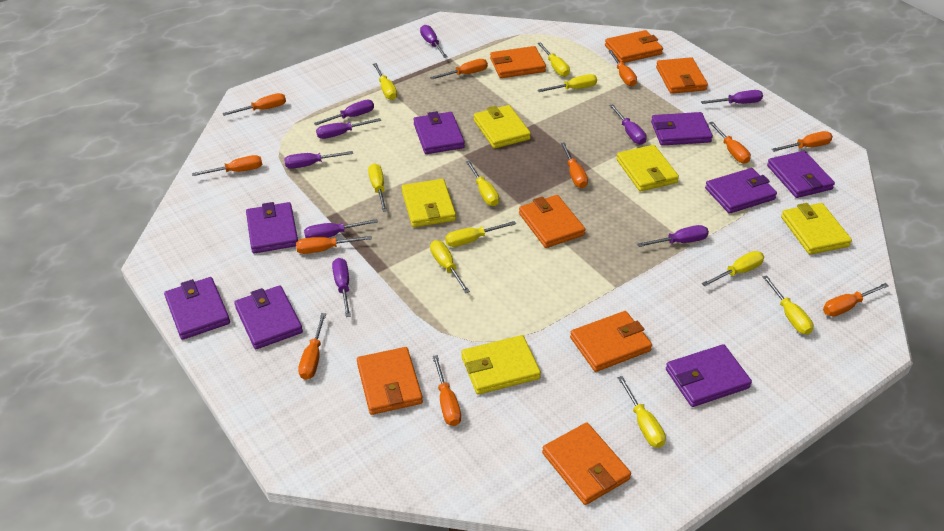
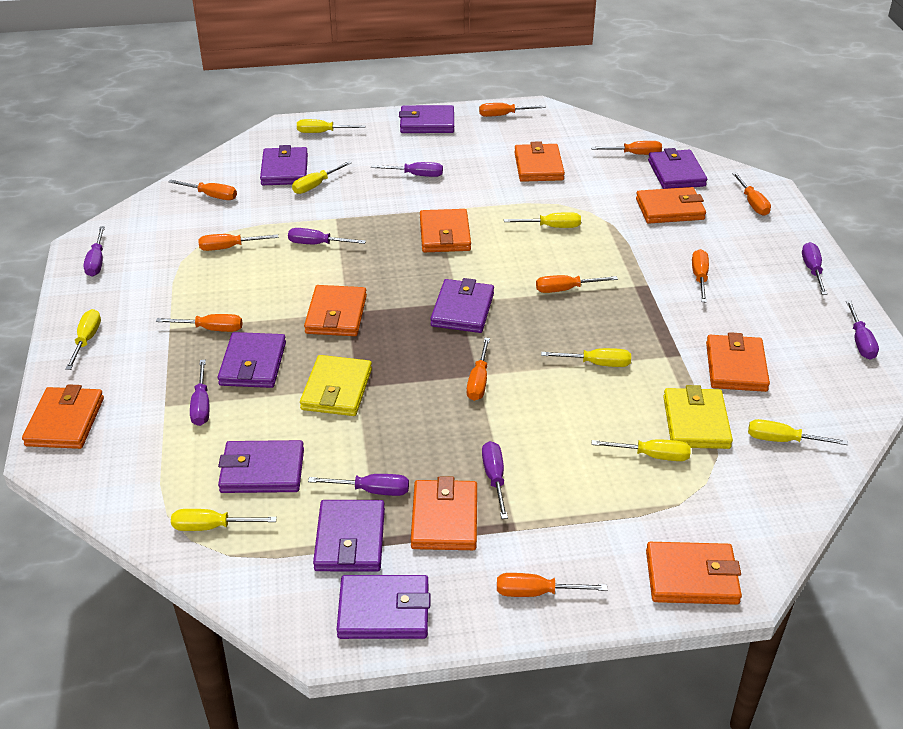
orange screwdriver: [192,155,262,176] [222,93,286,116] [296,236,372,254] [298,313,326,380] [430,59,488,79] [432,355,461,426] [561,142,588,188] [608,50,637,86] [709,122,751,164] [771,131,833,152] [823,283,889,316] = 11 -> [156,314,243,332] [169,180,237,200] [198,234,278,251] [467,338,490,401] [479,103,546,117] [497,573,607,597] [536,275,618,293] [591,141,662,155] [692,249,709,303] [732,172,771,216] = 10
orange wallet: [357,347,423,415] [490,46,546,78] [519,195,585,248] [542,422,631,505] [570,311,652,372] [605,30,663,63] [656,57,708,94] = 7 -> [22,384,104,449] [304,285,367,336] [411,476,477,550] [420,209,471,252] [514,141,565,182] [636,187,706,224] [646,542,742,605] [706,332,770,392] = 8
purple screwdriver: [284,151,353,169] [304,219,378,238] [314,100,374,126] [316,118,381,139] [332,258,351,317] [420,25,448,58] [609,104,647,144] [637,225,709,247] [701,90,763,104] = 9 -> [83,226,105,276] [190,360,209,426] [288,228,366,244] [308,474,409,496] [371,162,443,177] [482,441,508,519] [802,242,827,295] [846,300,879,359] = 8
yellow screwdriver: [368,163,387,212] [373,63,397,100] [430,240,470,293] [445,221,516,247] [466,160,499,206] [537,42,570,77] [538,74,597,92] [618,376,666,448] [702,251,764,286] [763,275,814,335] = 10 -> [65,309,101,370] [171,509,277,531] [292,161,352,194] [297,119,365,133] [504,212,581,228] [541,348,631,367] [591,439,691,461] [748,419,848,445] = 8
yellow wallet: [402,179,456,227] [461,335,541,395] [474,105,531,149] [616,145,679,191] [781,203,852,255] = 5 -> [300,355,372,416] [663,385,733,449] = 2

